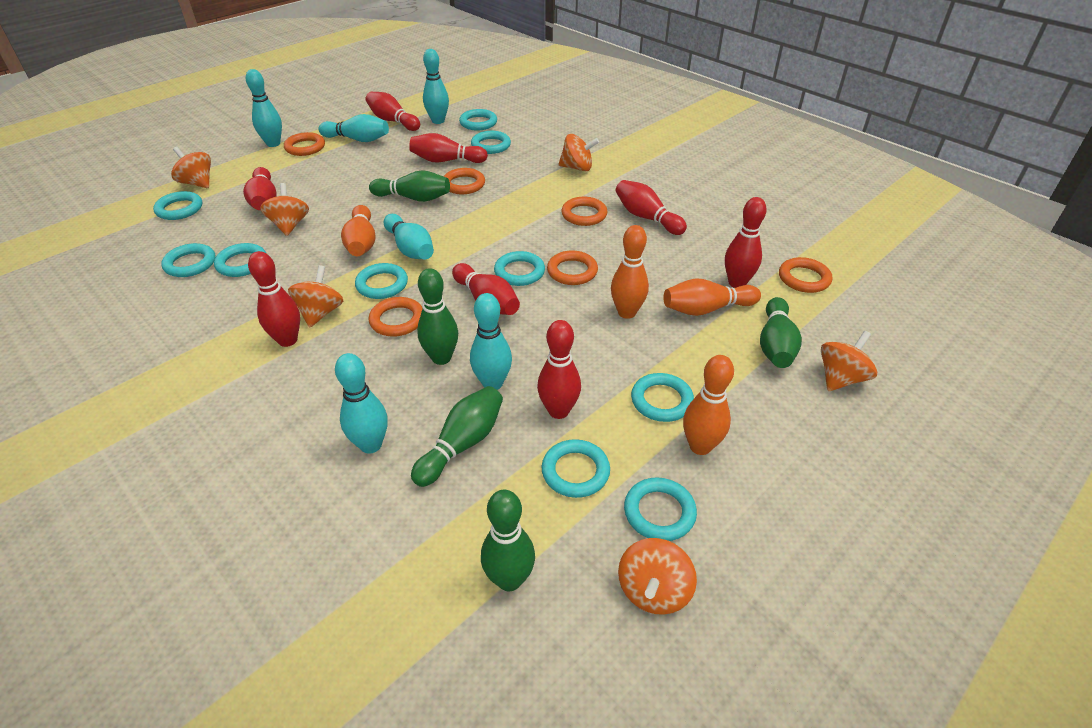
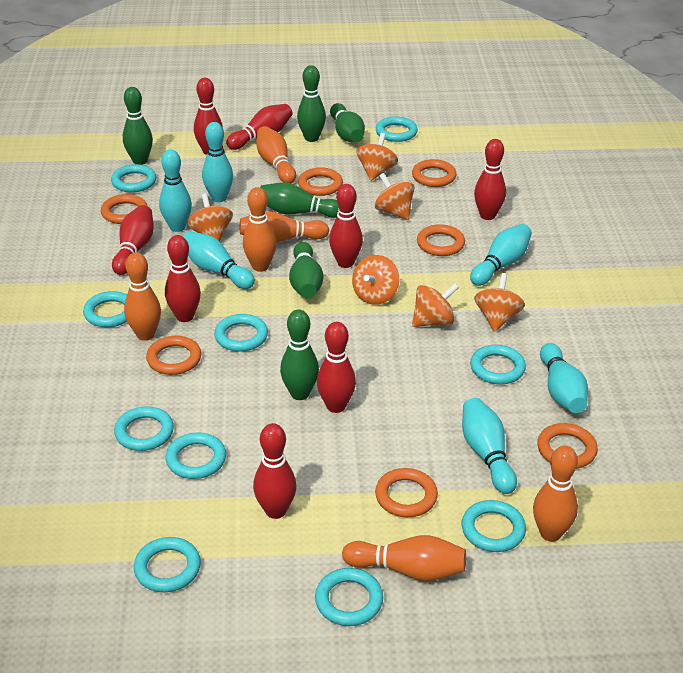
green bowling pin: [369,170,450,202] [411,386,503,487] [417,268,458,365] [481,490,535,591] [760,297,802,368] = 5 -> [123,87,153,165] [260,182,339,218] [280,309,319,400] [289,242,324,299] [297,65,326,142] [330,103,365,142] = 6
orange bowling pin: [341,205,376,256] [611,225,649,319] [663,278,761,316] [683,355,734,455] = 4 -> [124,252,161,341] [239,211,329,243] [243,187,277,272] [257,126,296,183] [342,535,466,581] [533,446,578,542] = 6
orange ring: [284,132,325,156] [369,297,423,337] [444,168,485,194] [547,250,598,285] [561,197,607,226] [779,257,832,293] = 6 -> [101,194,147,224] [146,336,201,375] [298,167,343,196] [375,468,438,517] [412,159,457,187] [417,224,465,256] [537,423,598,468] = 7

